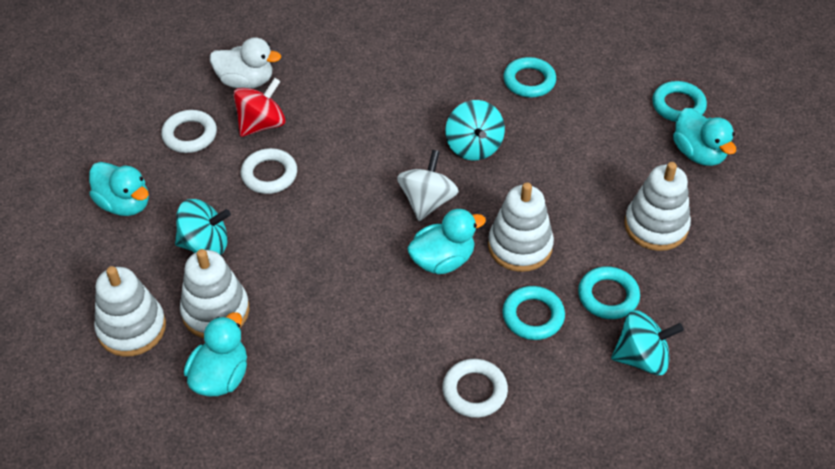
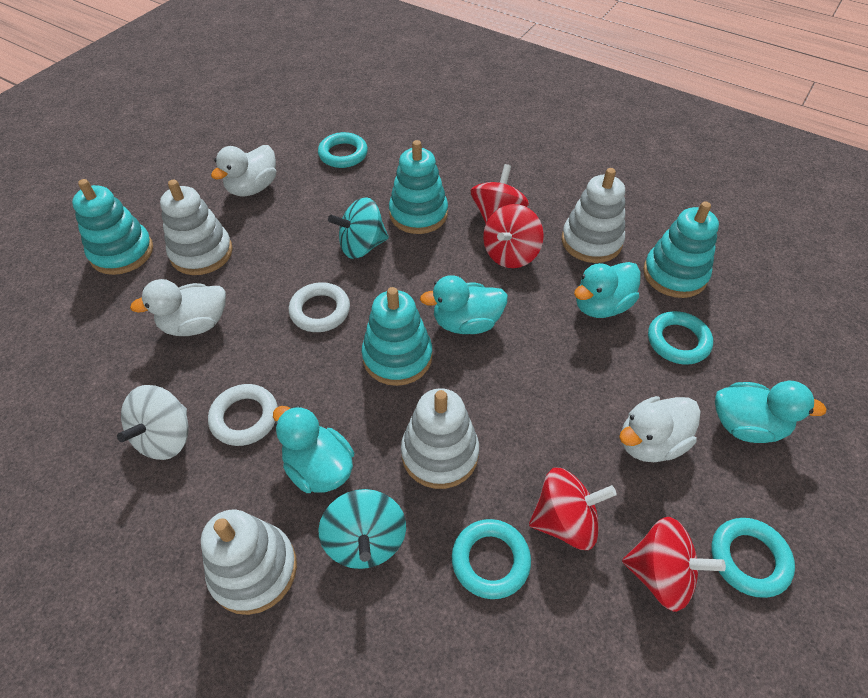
red spinning top: [233,78,286,137] = 1 -> [470,164,529,224] [483,204,544,268] [529,467,617,550] [622,517,726,612] = 4
turquoise spinning top: [175,199,231,255] [445,100,505,161] [611,310,684,375] = 3 -> [318,489,406,569] [328,197,389,259] = 2
turquoise stacking toy: none = 0 -> [72,179,153,275] [362,287,432,386] [389,140,448,234] [643,201,719,298] = 4
white duck: [210,37,281,89] = 1 -> [130,279,226,336] [211,145,276,196] [619,396,701,462] = 3
white ring: [161,110,217,153] [241,148,297,194] [442,359,508,418] = 3 -> [208,384,278,446] [289,282,350,332] = 2

